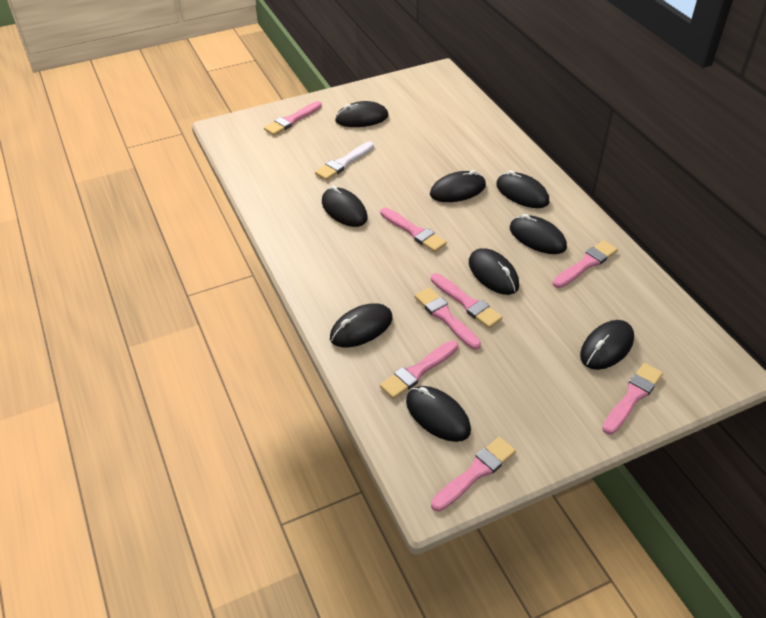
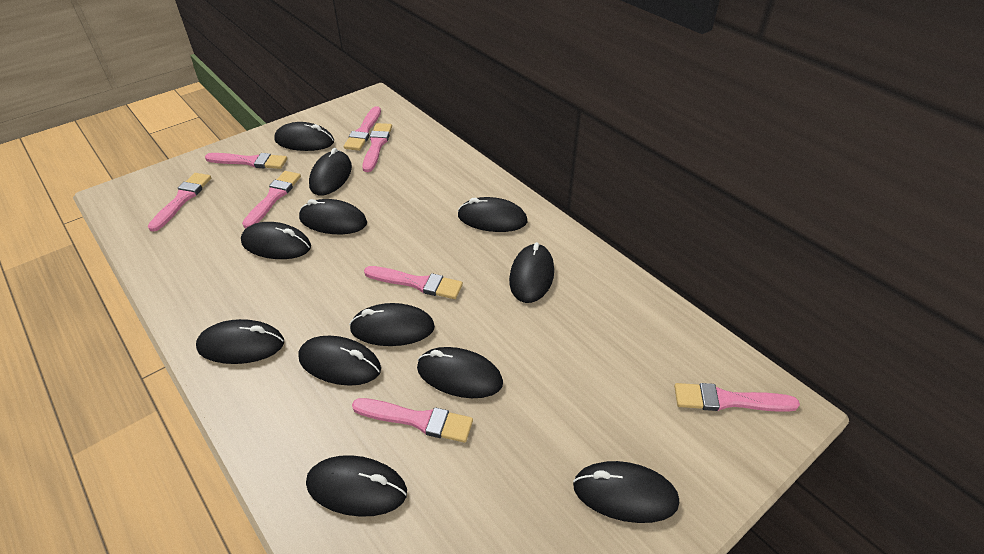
black mouse: [322,186,368,227] [330,303,393,347] [335,101,389,127] [406,386,471,442] [430,170,486,202] [469,248,519,295] [496,170,550,208] [510,214,567,254] [580,320,634,370] = 9 -> [196,319,284,364] [241,222,311,259] [274,122,334,151] [298,336,381,386] [299,199,367,234] [306,455,407,517] [309,148,352,195] [349,303,435,346] [417,347,503,398] [458,197,528,232] [509,242,554,303] [573,461,679,523] = 12
white brush: [315,141,374,180] = 1 -> none = 0

